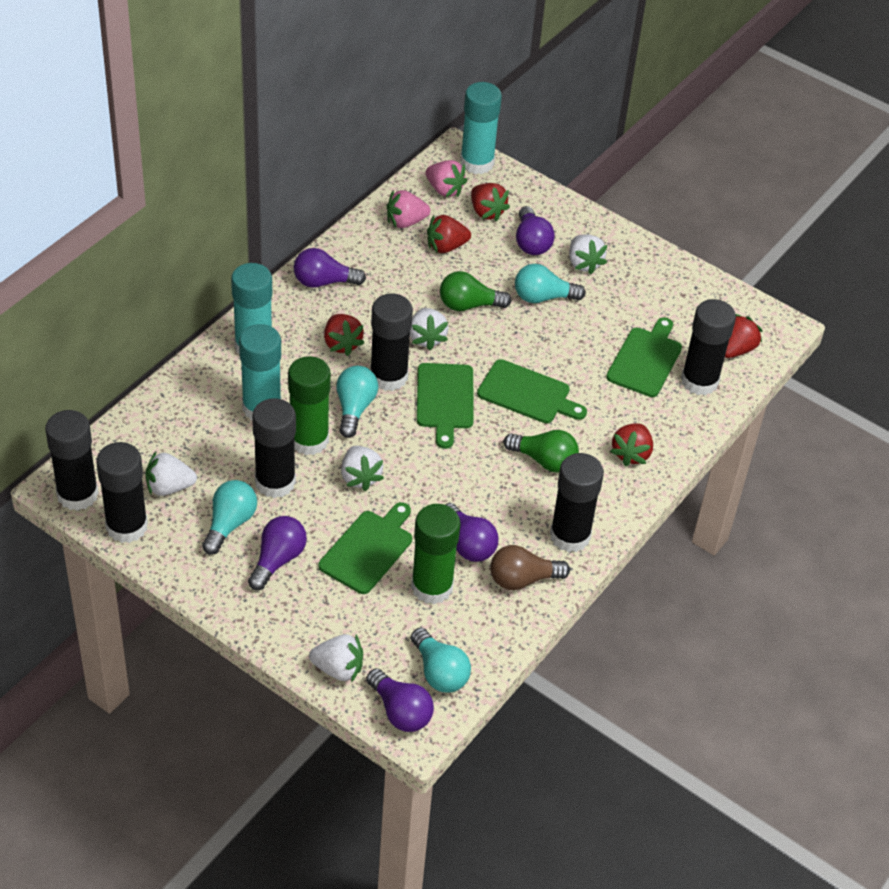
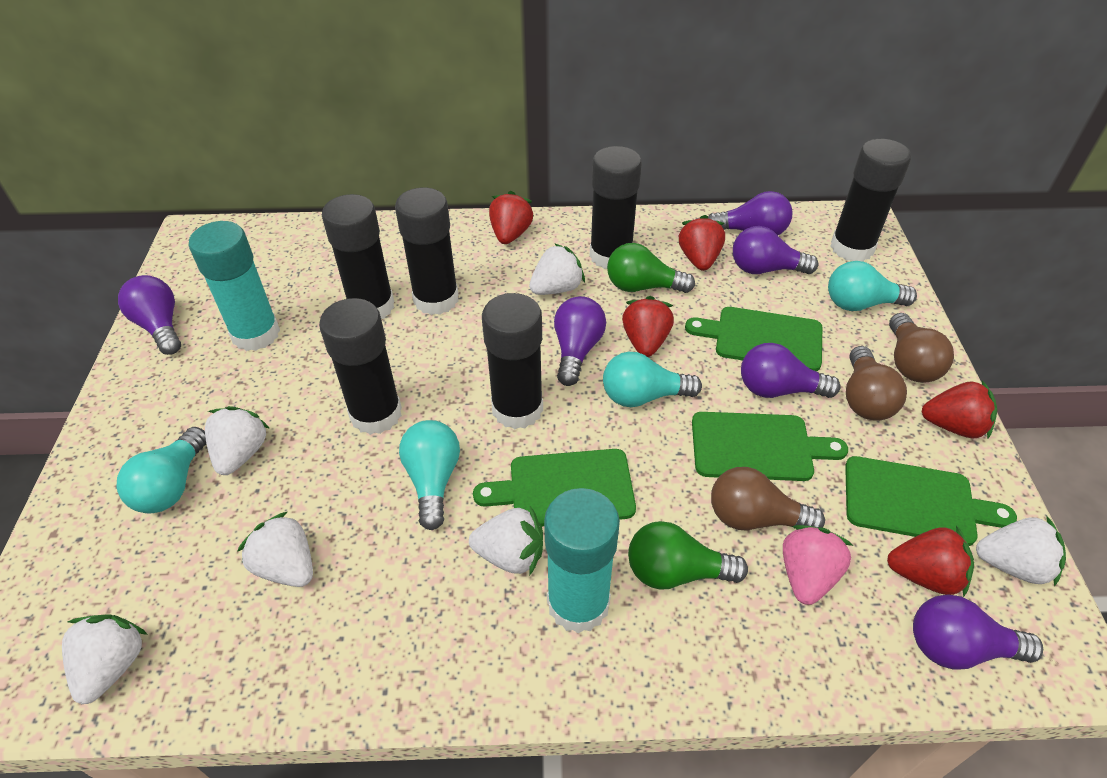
brown light bulb: [490,545,570,590] = 1 -> [711,467,825,531] [846,346,907,421] [889,313,954,382] = 3
green glue stick: [288,356,331,455] [411,504,461,604] = 2 -> none = 0
pink strawberry: [387,190,430,228] [426,160,467,197] = 2 -> [783,525,854,605] = 1
purple light bulb: [248,516,307,590] [294,248,366,288] [366,668,434,732] [446,503,499,562] [516,206,555,255] = 5 -> [118,275,181,355] [554,296,606,386] [708,191,793,235] [733,226,819,274] [741,343,841,398] [913,594,1043,670] = 6
turquoise glue stick: [231,263,272,354] [239,324,281,420] [460,82,502,174] = 3 -> [189,221,280,351] [544,488,620,633] = 2
white strawberry: [145,452,197,496] [309,634,363,683] [341,446,384,491] [410,308,449,350] [569,234,607,275] = 5 -> [62,614,148,704] [205,406,270,475] [237,512,313,587] [469,506,543,575] [529,243,585,295] [976,516,1066,587] = 6

